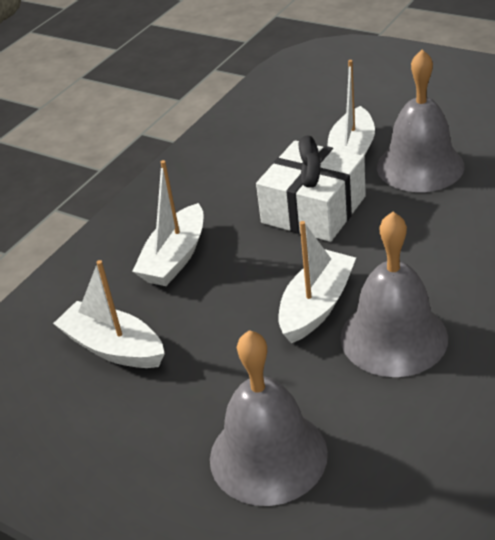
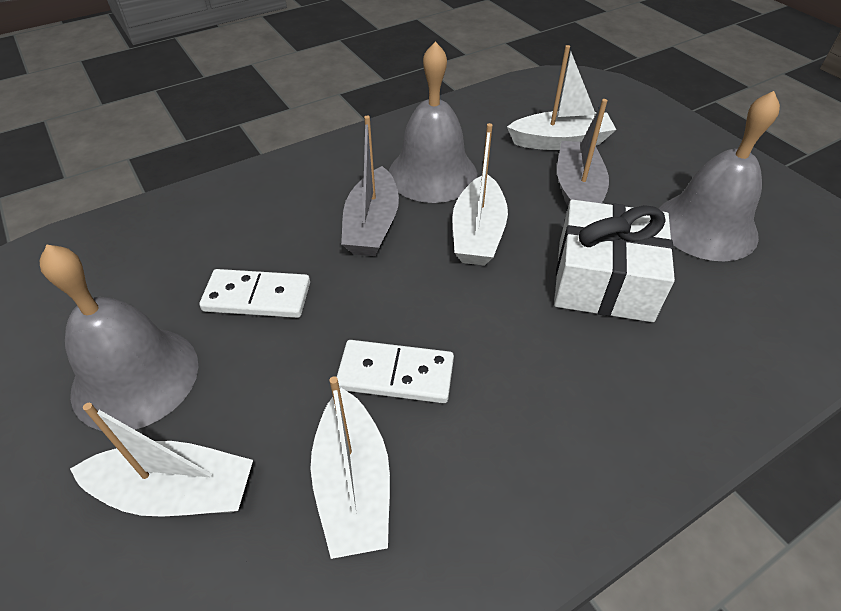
grey boat: none = 0 -> [341,116,399,256] [557,99,609,206] = 2
white domino: none = 0 -> [199,269,310,318] [337,340,454,403] = 2

